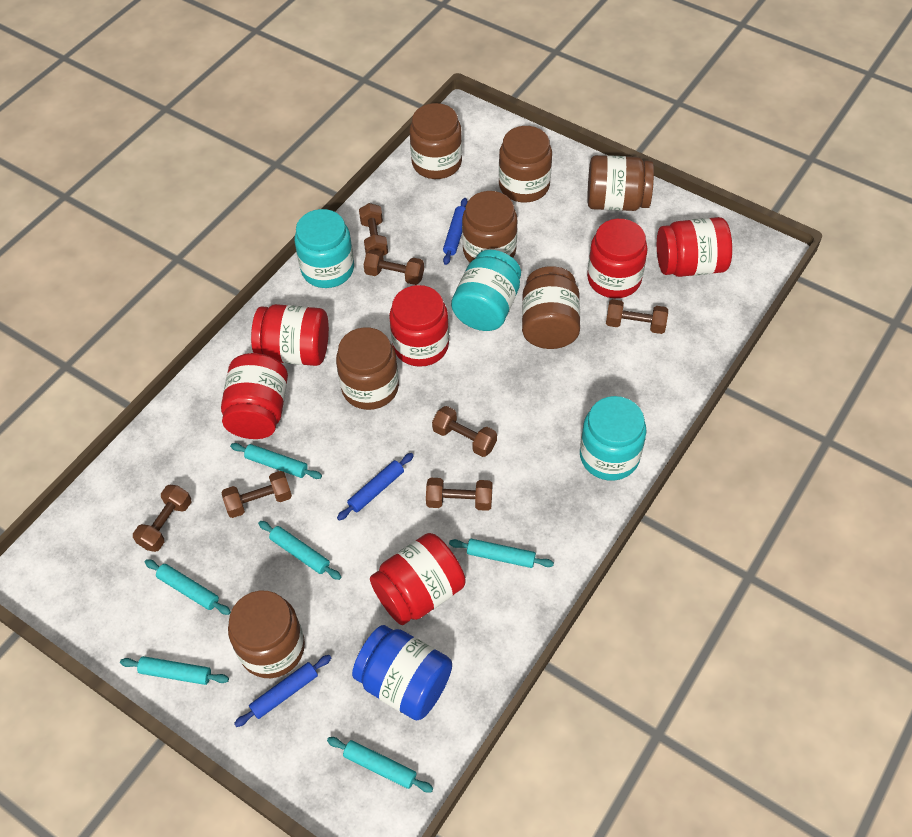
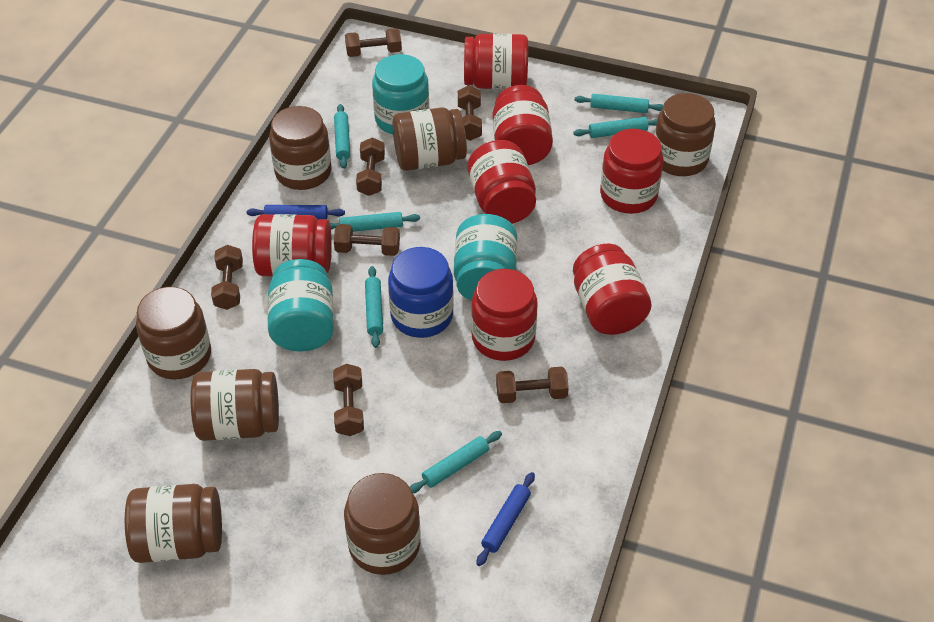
blue rolling pin: [234,655,331,727] [337,453,414,521] [443,198,468,265] = 3 -> [247,205,345,220] [477,472,535,566] = 2
red jar: [221,353,288,439] [251,304,329,366] [370,533,466,625] [389,285,449,367] [587,219,648,298] [657,217,732,277] = 6 -> [252,214,332,276] [464,34,528,89] [467,140,536,224] [471,269,538,361] [492,85,553,165] [573,244,652,335] [600,129,663,214] = 7

